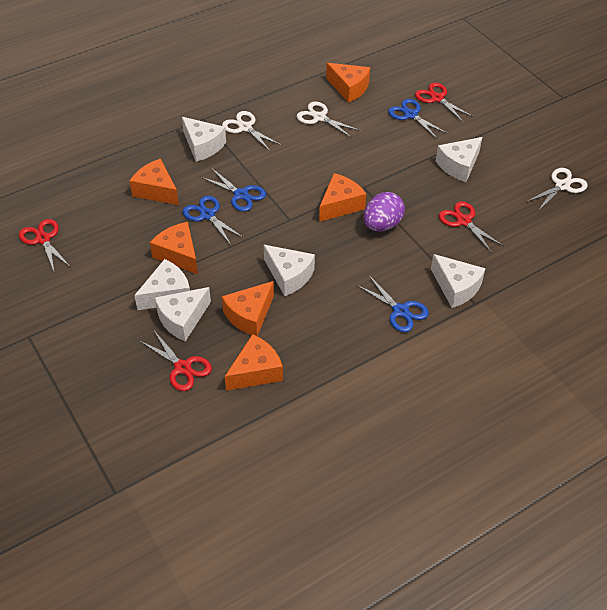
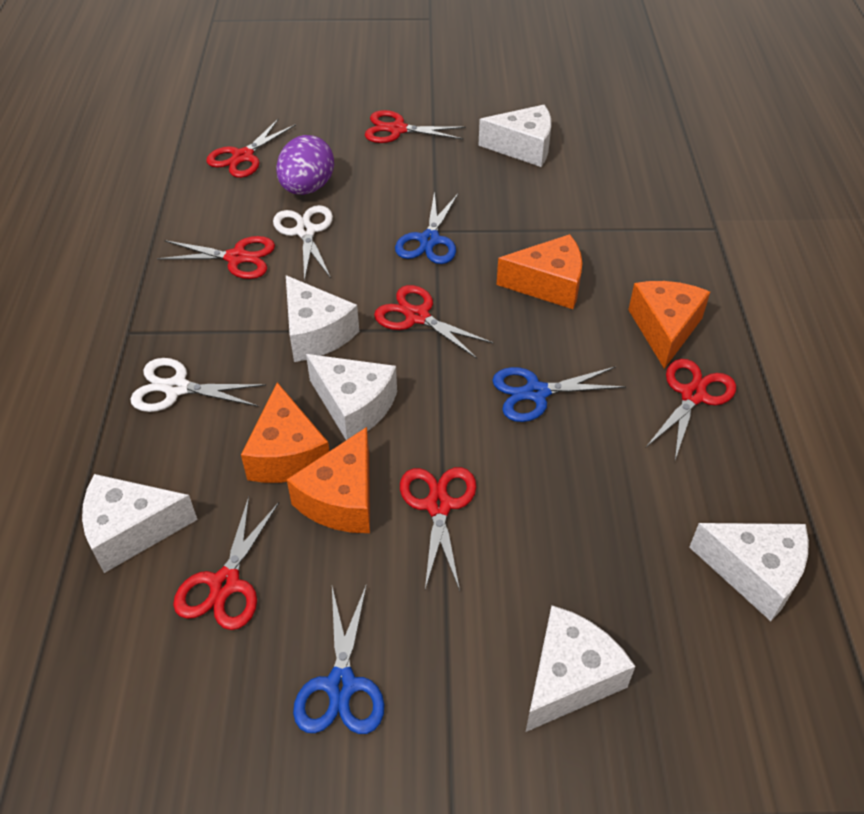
blue scissors: [183,196,244,245] [201,168,266,212] [357,276,429,332] [388,99,448,139] = 4 -> [293,584,384,734] [395,191,458,264] [492,366,626,422] = 3
orange cheese: [130,159,179,205] [150,222,198,274] [222,281,274,336] [225,334,283,391] [319,173,366,222] [326,63,370,103] = 6 -> [241,382,329,483] [287,427,370,533] [496,234,582,309] [628,281,710,369] = 4
red scissors: [19,219,70,274] [140,331,212,391] [415,83,474,122] [439,201,503,253] = 4 -> [157,236,275,279] [173,497,279,630] [206,118,296,178] [365,110,466,143] [374,285,493,359] [400,467,476,591] [646,359,736,460] = 7
white scissors: [222,111,281,151] [296,102,361,138] [526,168,587,211] = 3 -> [130,358,266,412] [273,205,333,282] = 2

